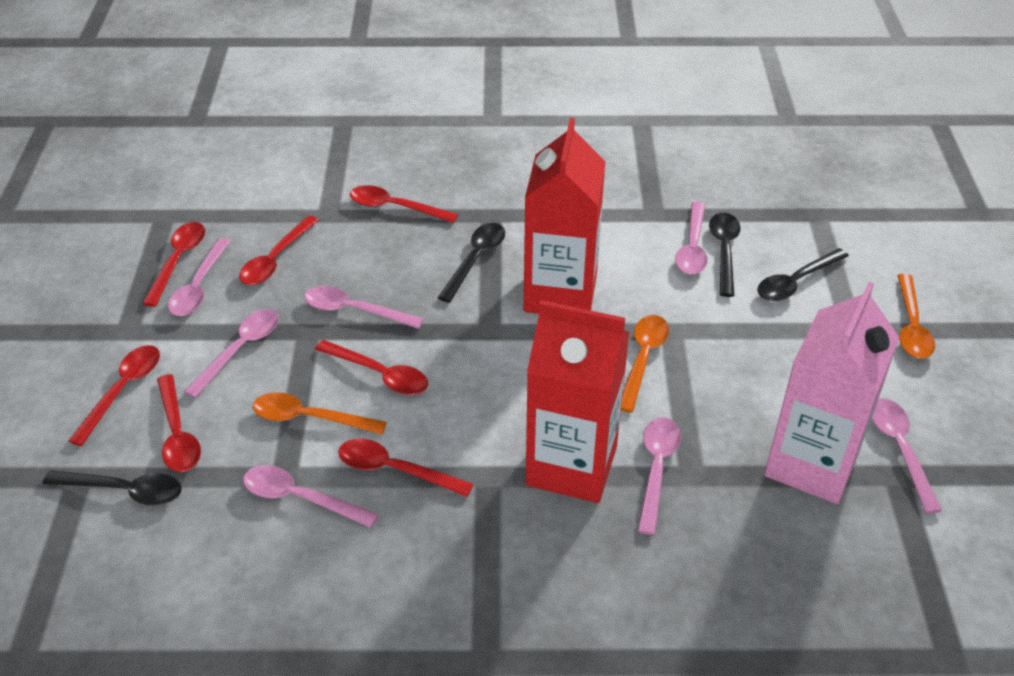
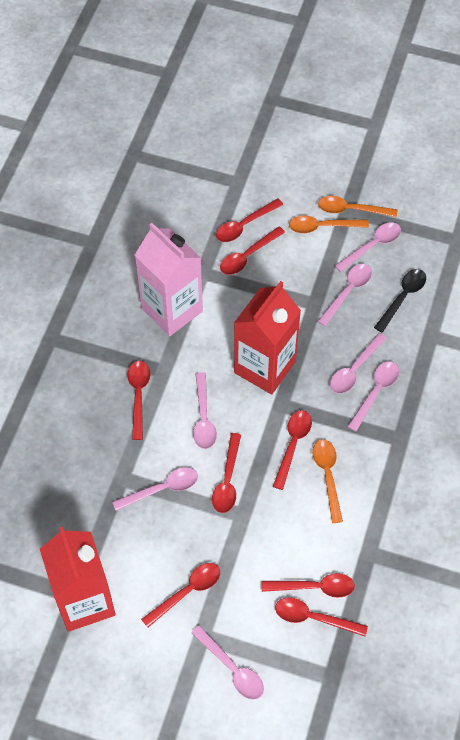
black spoon: [43,470,182,505] [437,223,505,303] [709,213,741,297] [757,248,849,301] = 4 -> [374,269,426,333] = 1
red spoon: [68,345,160,446] [142,222,205,307] [157,374,201,472] [239,216,319,285] [315,340,428,395] [338,439,473,497] [350,185,458,223] = 7 -> [127,361,150,440] [141,563,220,628] [212,433,241,513] [216,198,283,242] [220,226,285,275] [262,573,355,598] [273,410,312,490] [275,597,368,636] = 8

